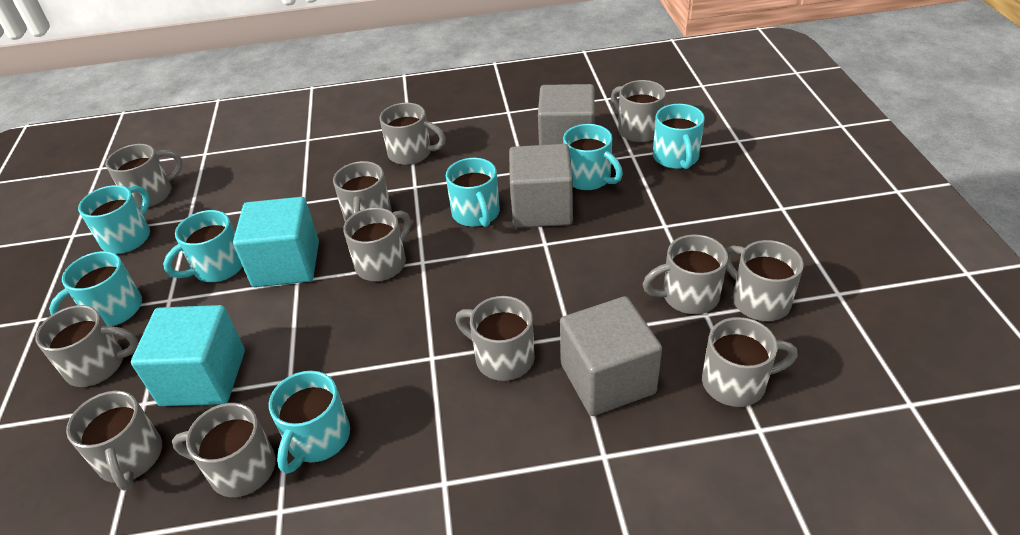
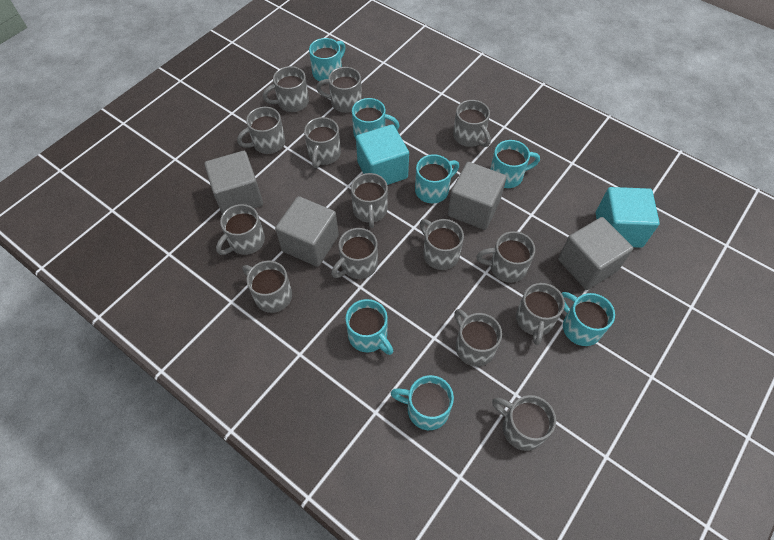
grey cube: [509,144,573,228] [538,84,595,145] [560,296,662,416] = 3 -> [204,151,263,214] [275,196,339,267] [448,162,507,230] [558,217,633,290] = 4
grey mug: [35,305,139,387] [66,391,162,491] [106,144,183,208] [172,403,276,497] [333,161,392,222] [343,208,411,281] [380,103,446,165] [455,296,535,381] [611,80,666,142] [643,234,728,314] [702,317,798,407] [726,240,804,321] = 12 -> [216,204,265,255] [237,107,285,154] [242,261,292,313] [263,66,309,112] [304,117,341,168] [316,67,362,113] [331,228,378,279] [351,173,388,228] [420,219,464,270] [453,100,491,147] [454,309,502,366] [477,231,535,283] [492,395,556,451] [516,283,565,345] = 14

